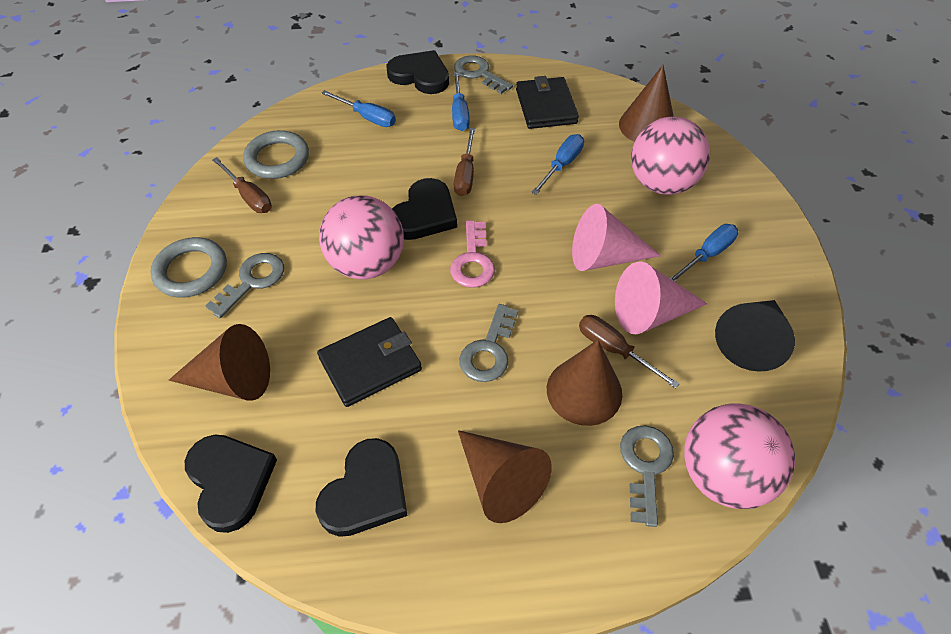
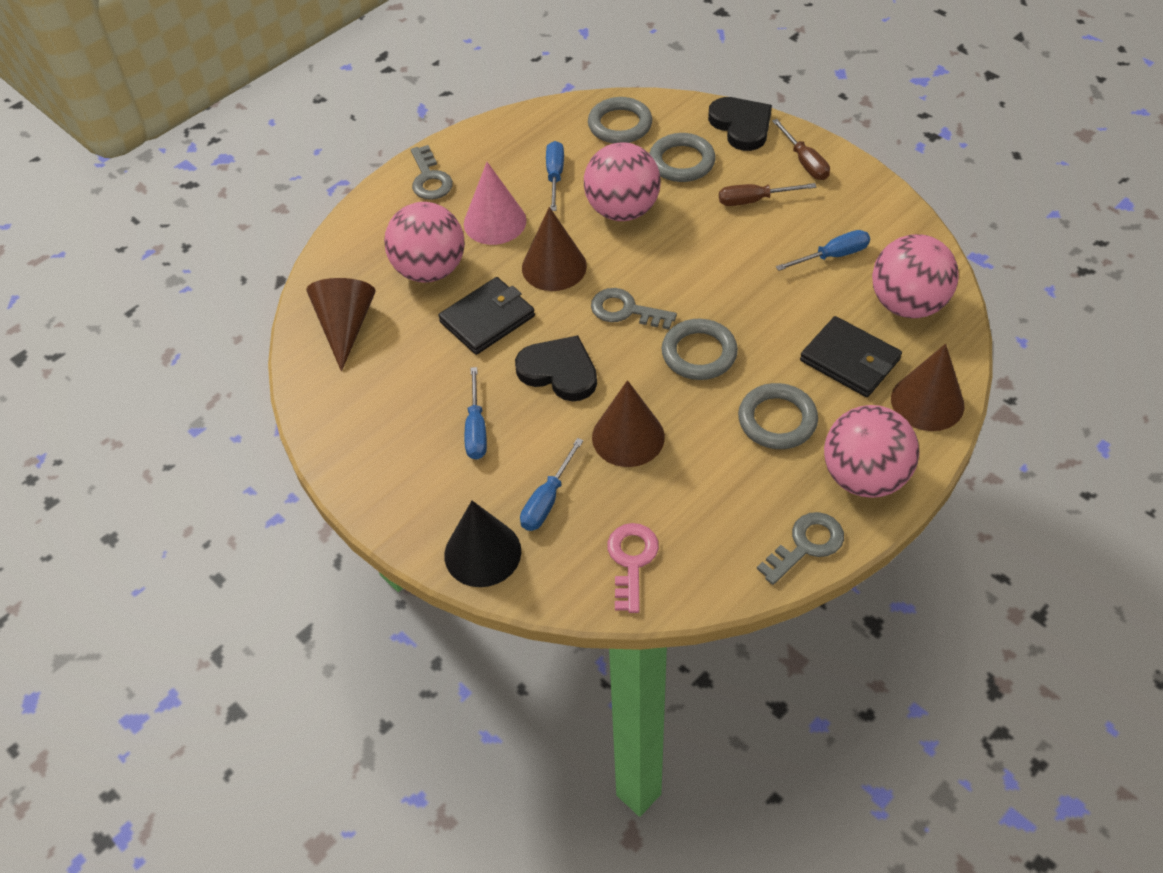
black heart: [185,435,277,533] [316,438,407,537] [386,50,449,94] [392,178,457,240] = 4 -> [515,335,597,401] [708,97,772,151] = 2
brown screwdriver: [212,157,272,213] [454,128,475,196] [579,315,680,389] = 3 -> [719,183,816,206] [772,119,830,180] = 2
grey key: [206,253,284,318] [454,55,513,94] [459,304,518,382] [620,425,674,527] = 4 -> [411,145,453,200] [591,288,677,330] [757,512,844,585] = 3
grey ring: [151,237,227,298] [243,130,309,179] = 2 -> [588,97,652,143] [649,133,715,182] [662,319,738,380] [738,383,818,449] = 4
pink ball: [319,196,404,279] [631,117,710,195] [684,403,795,509] = 3 -> [384,202,465,283] [584,142,661,221] [824,405,919,498] [872,234,959,318] = 4
pink cone: [572,204,661,271] [615,261,707,334] = 2 -> [464,162,526,245] = 1

